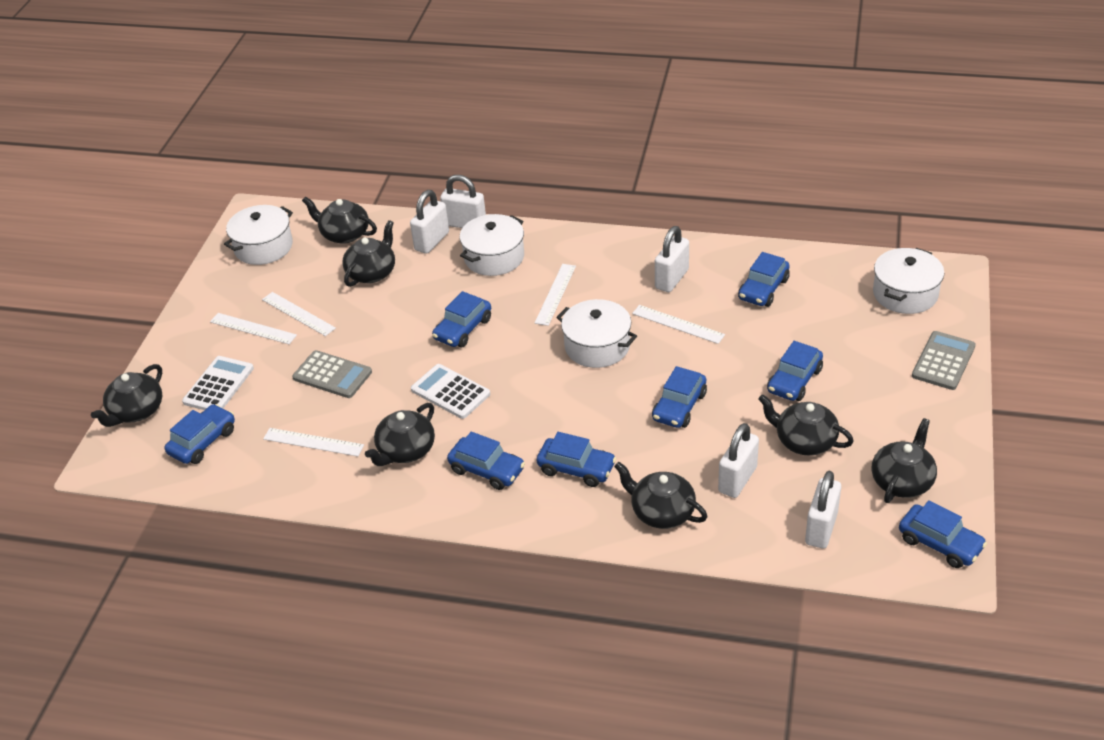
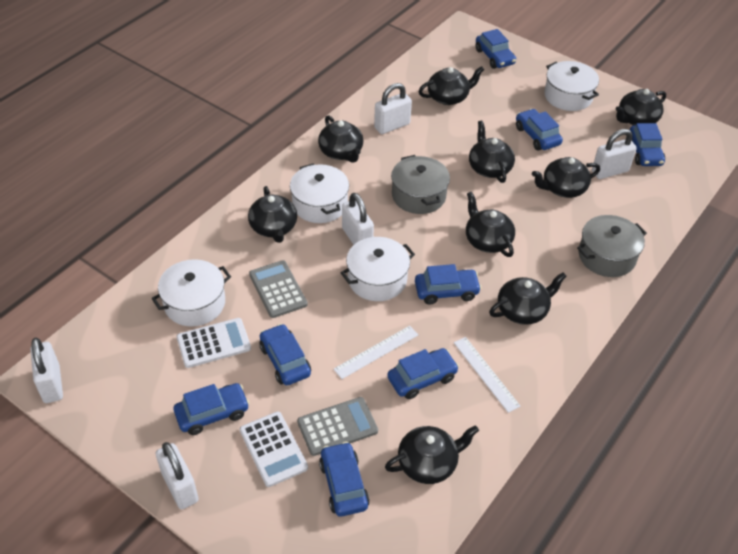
black teapot: [91,364,162,427] [302,197,377,244] [342,220,395,287] [365,403,435,466] [614,462,707,529] [758,394,854,456] [872,418,937,503] = 7 -> [248,186,297,243] [318,115,364,163] [385,425,479,484] [418,66,484,105] [466,192,515,257] [469,121,515,183] [489,272,567,325] [532,157,600,198] [616,89,666,126] = 9
grey pot: none = 0 -> [391,155,450,214] [577,215,647,277] = 2
white ruler: [210,313,297,344] [262,292,336,336] [263,428,364,456] [535,264,576,326] [632,305,725,344] = 5 -> [334,326,418,379] [454,337,521,413] = 2

